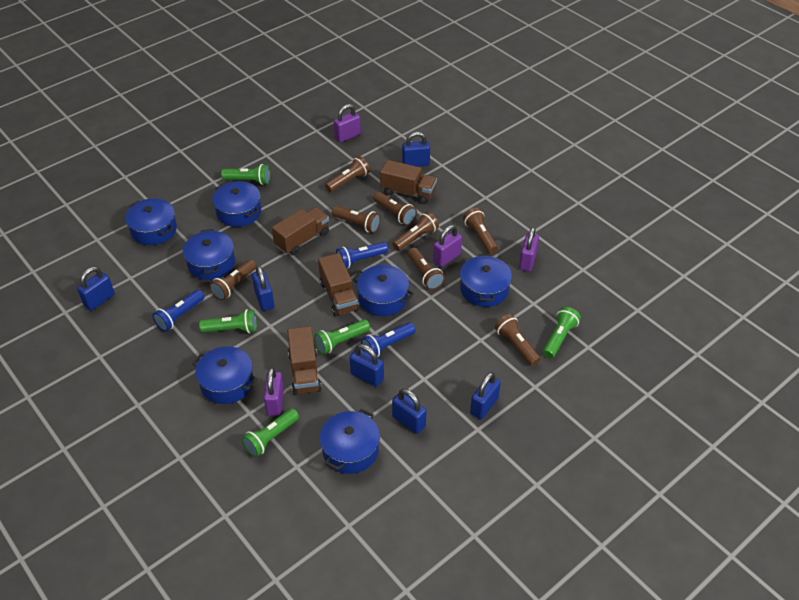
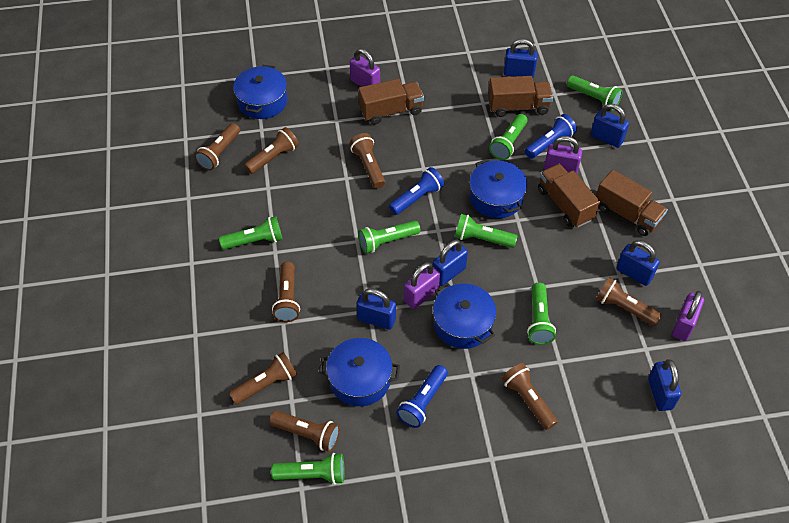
blue pot: [125,198,177,245] [183,229,235,280] [192,346,257,404] [212,181,261,227] [319,409,380,474] [353,265,414,316] [460,254,512,307] = 7 -> [233,65,288,119] [319,338,400,406] [433,283,496,349] [470,159,527,219] = 4
green flashlight: [199,309,257,333] [221,164,270,185] [241,408,299,457] [314,319,370,354] [543,307,581,358] = 5 -> [219,216,282,250] [271,453,344,485] [358,221,420,254] [455,214,517,248] [489,114,528,160] [527,283,556,345] [567,75,622,110] = 7

